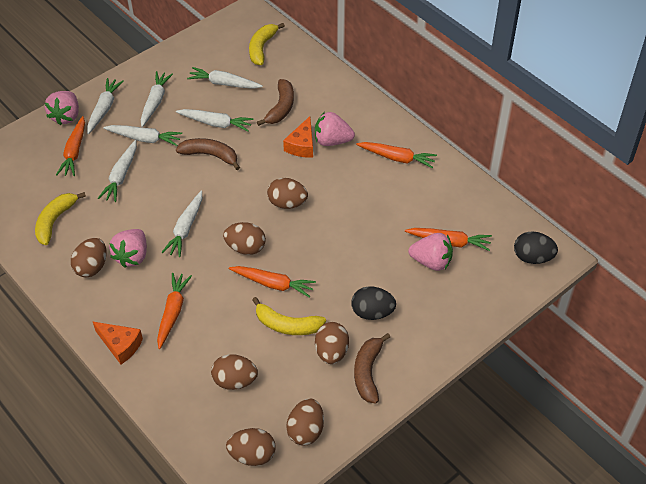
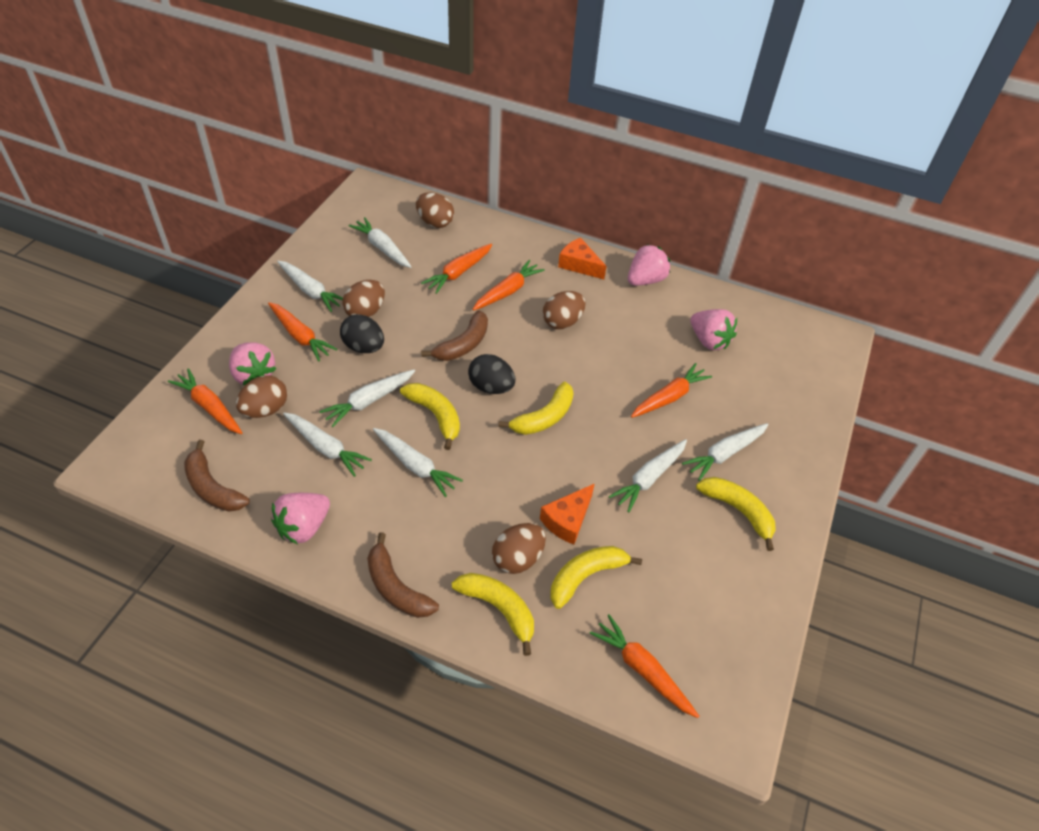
brown egg: [71,238,107,278] [211,354,258,390] [223,222,266,255] [226,428,276,466] [267,178,308,209] [286,398,324,445] [315,322,349,364] = 7 -> [236,375,287,418] [342,280,385,318] [416,192,454,228] [492,523,546,574] [543,291,586,329] = 5
orange carrot: [56,116,85,176] [157,273,192,349] [229,266,316,298] [356,142,437,168] [405,228,492,251] = 5 -> [168,368,242,434] [268,302,337,361] [421,244,492,294] [472,260,545,311] [590,614,699,718] [631,363,712,418] = 6
yellow banana: [35,192,86,245] [249,23,285,65] [252,297,326,335] = 3 -> [400,383,460,450] [452,573,534,656] [498,382,574,435] [551,546,642,609] [696,477,776,551] = 5

